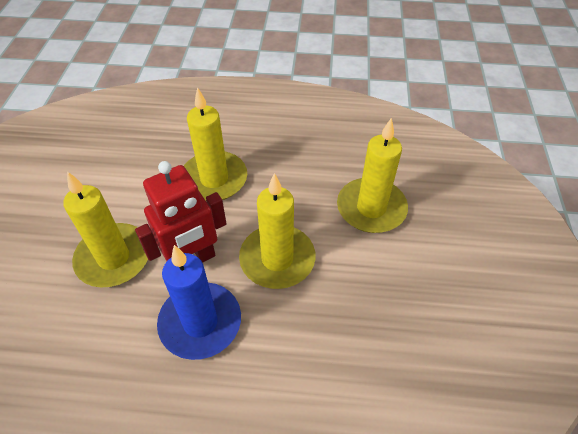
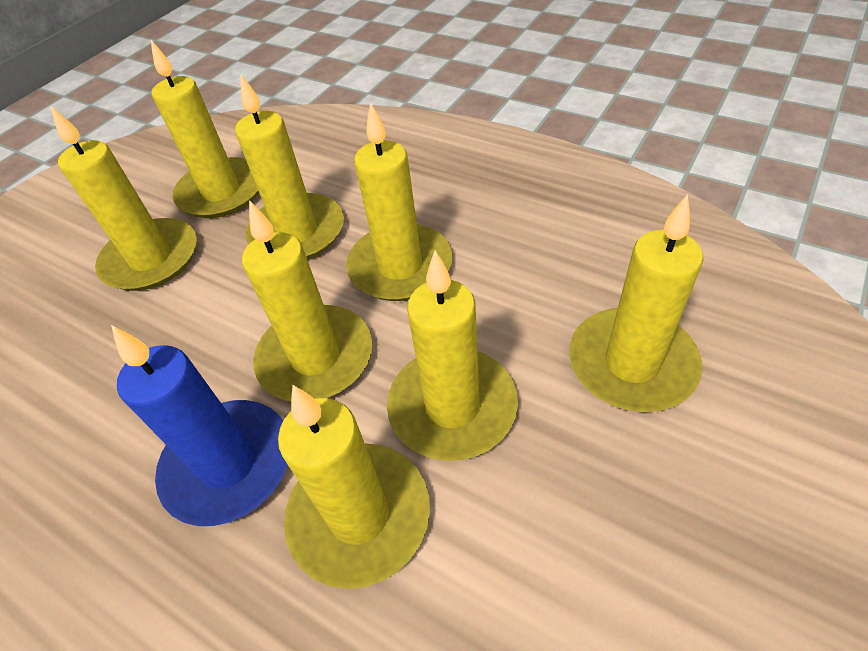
red robot: [135,161,226,263] = 1 -> none = 0
yellow candle: [63,171,148,287] [184,87,247,201] [239,173,315,289] [337,117,408,233] = 4 -> [50,105,197,291] [151,40,259,218] [235,73,344,259] [242,200,372,401] [278,385,430,589] [346,102,452,301] [387,250,518,461] [569,194,703,412] = 8

